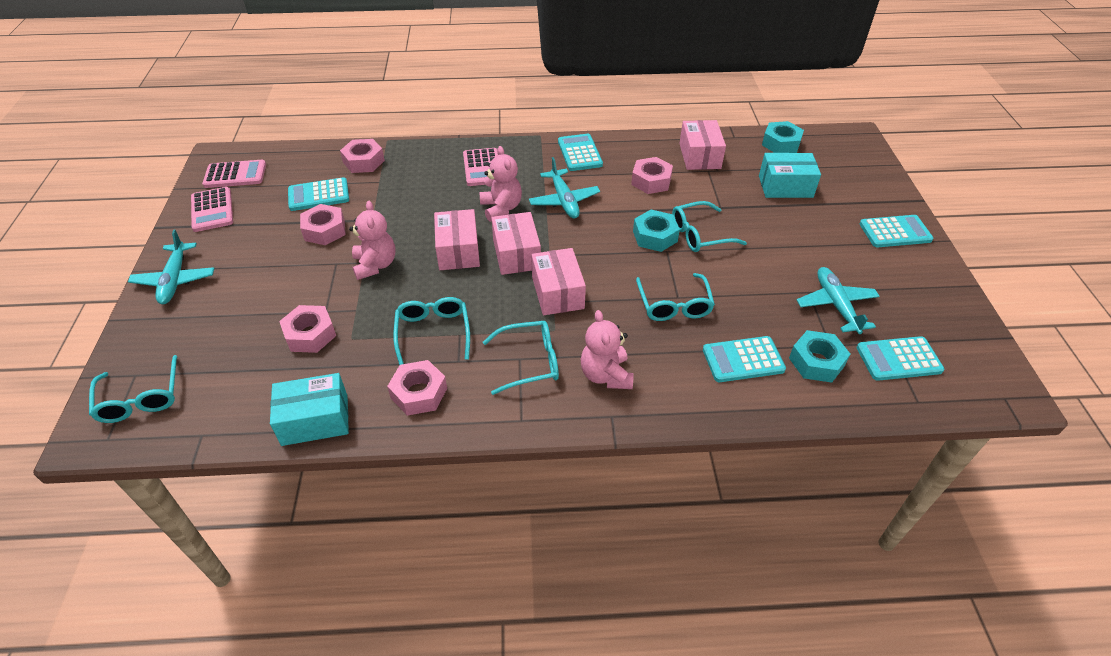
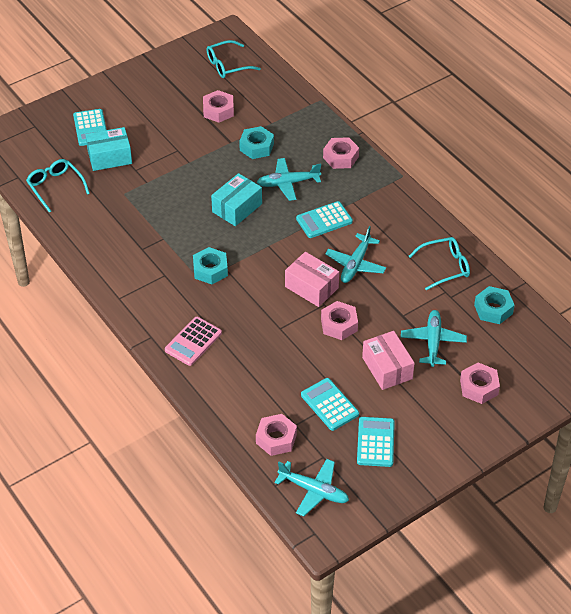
pink box: [434,209,480,270] [491,212,541,275] [531,248,586,315] [679,120,726,170] = 4 -> [285,252,339,307] [362,331,415,390] = 2
pink calculator: [191,187,233,232] [202,160,266,188] [463,148,498,186] = 3 -> [165,317,222,366] = 1
pink teddy bear: [349,201,396,280] [480,146,522,222] [581,310,634,389] = 3 -> none = 0
turquoise calculator: [288,177,349,211] [558,134,603,171] [703,336,786,382] [857,336,944,381] [860,215,934,247] = 5 -> [73,109,107,146] [296,201,353,238] [301,378,359,431] [357,417,395,467] = 4
turquoise glasses: [89,355,178,423] [393,297,470,365] [483,321,559,395] [636,273,715,321] [672,201,747,252] = 5 -> [26,159,90,213] [206,40,261,78] [409,237,470,290] = 3
turquoise plane: [128,230,215,304] [529,157,600,219] [797,267,880,334] = 3 -> [257,158,321,201] [275,459,349,517] [325,226,386,283] [401,310,467,367] = 4

